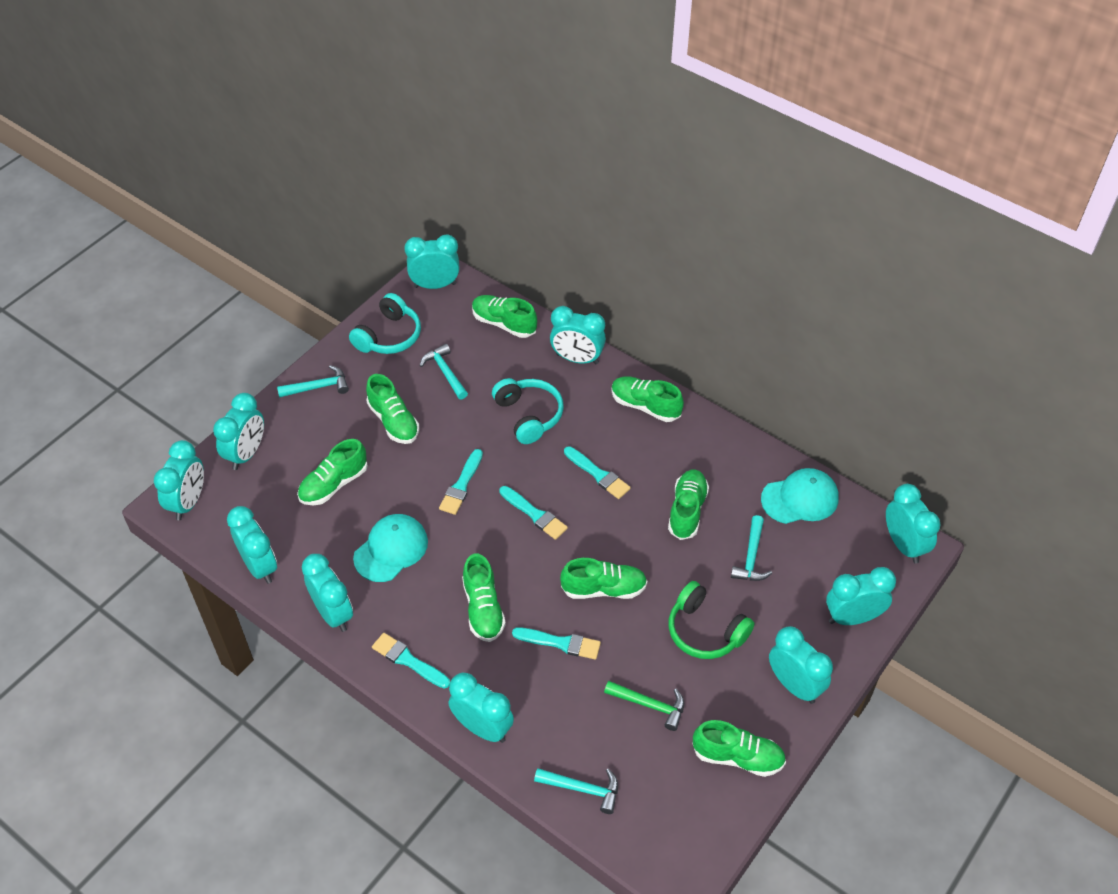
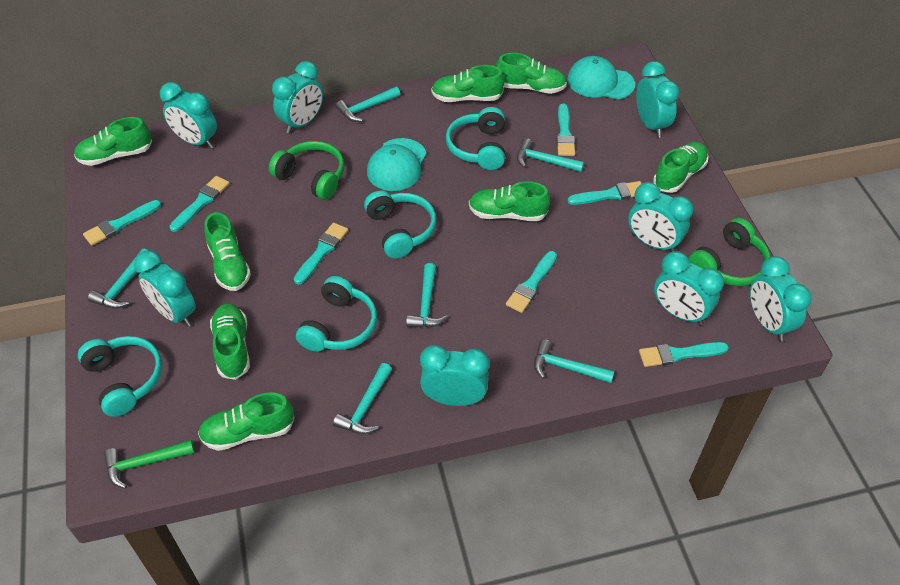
green headphones: [669,581,755,659] = 1 -> [269,141,344,200] [689,218,771,286] = 2
turquoise brush: [372,633,450,689] [439,449,483,515] [500,486,568,540] [512,627,601,660] [564,446,631,499] = 5 -> [83,200,161,246] [169,176,230,232] [294,223,348,285] [506,251,557,313] [556,104,575,156] [567,181,642,205] [639,342,729,367] = 7
turquoise clock: [154,440,204,520] [213,393,264,470] [227,506,277,584] [302,554,353,632] [404,234,460,289] [449,673,514,743] [550,306,606,364] [769,626,833,704] [826,567,896,625] [886,484,941,564] = 10 -> [134,250,196,327] [160,82,217,149] [272,61,323,134] [420,345,490,406] [628,182,693,252] [636,61,679,138] [654,251,724,325] [750,256,812,342] = 8
turquoise hammer: [277,365,349,398] [420,344,468,399] [534,768,618,814] [731,515,772,581] = 4 -> [88,249,148,309] [333,363,392,434] [336,86,400,122] [406,263,448,327] [517,138,584,172] [534,339,614,383] = 6
turquoise headphones: [349,293,421,354] [492,378,564,444] = 2 -> [78,336,162,417] [296,276,377,352] [364,191,436,259] [446,107,505,170] = 4

